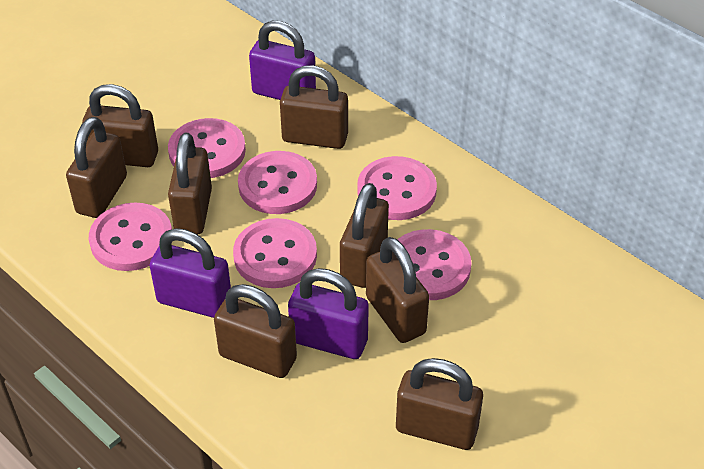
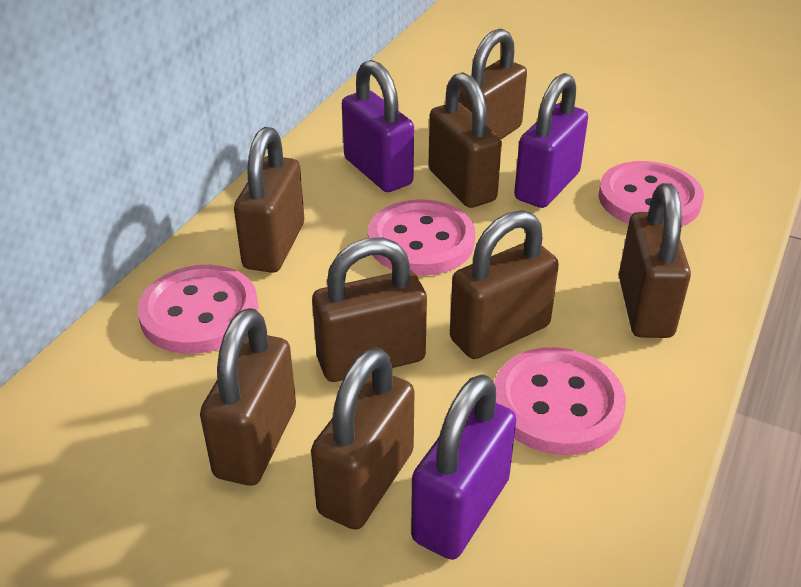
pink button: [89,203,172,271] [168,118,246,178] [233,218,317,288] [238,151,317,214] [357,156,437,220] [397,229,472,300] = 6 -> [137,265,259,354] [368,199,475,275] [494,347,626,455] [599,161,704,226] = 4

